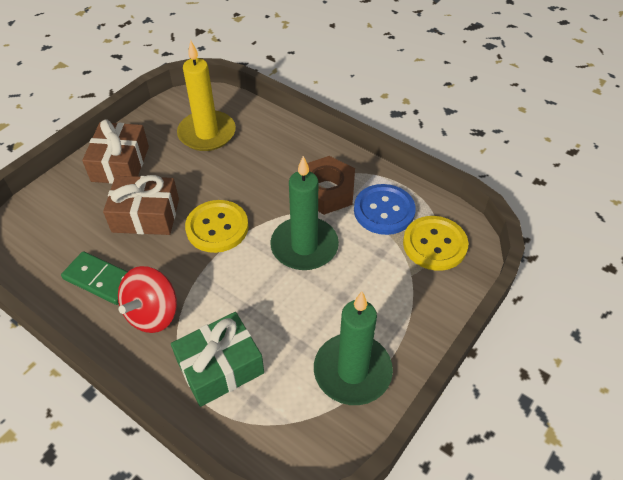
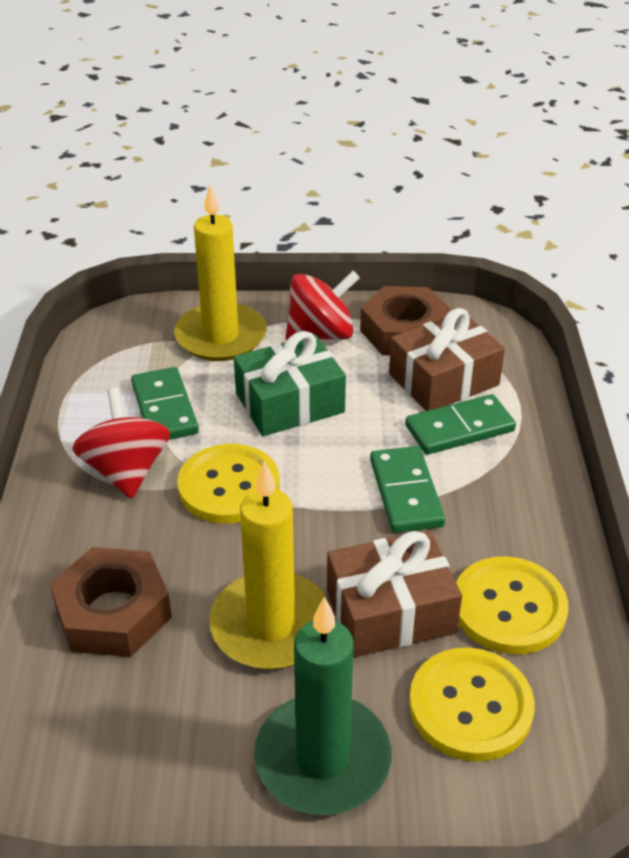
blue button: [354,184,416,235] = 1 -> none = 0
brown nut: [307,156,355,215] = 1 -> [50,547,172,657] [360,286,451,355] = 2
green candle: [270,156,339,270] [314,292,393,405] = 2 -> [254,597,391,815] = 1
green domino: [61,251,128,305] = 1 -> [131,367,199,440] [370,446,445,533] [405,394,516,455] = 3
red spinning top: [118,266,177,333] = 1 -> [72,388,170,499] [285,271,360,341] = 2
yellow button: [185,200,249,253] [403,216,468,271] = 2 -> [177,444,280,524] [409,648,535,761] [456,556,568,654] = 3
yellow candle: [177,40,236,151] = 1 -> [174,184,267,361] [209,461,331,669] = 2

